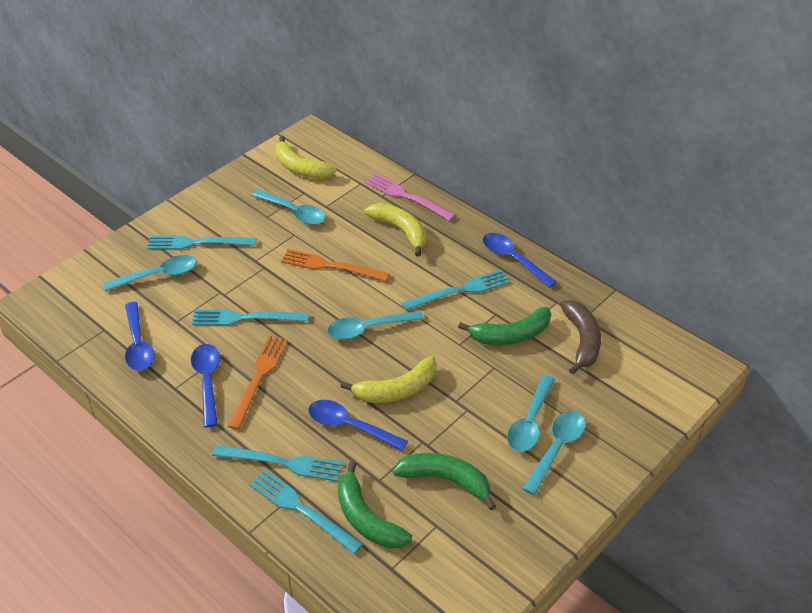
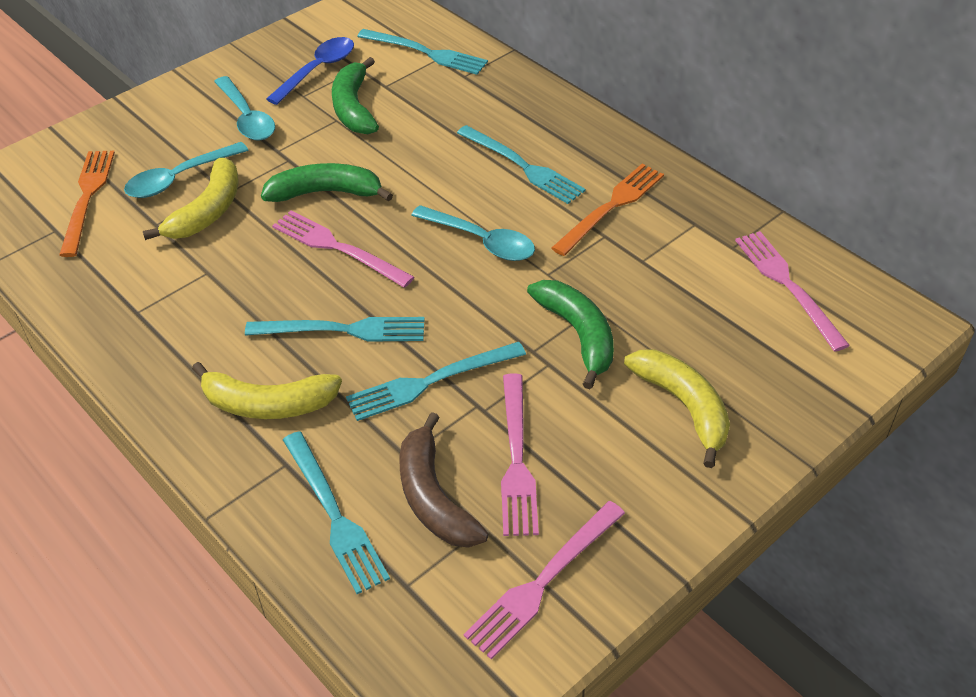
blue spoon: [125,302,155,371] [191,344,220,428] [308,400,408,451] [483,233,557,288] = 4 -> [266,37,354,105] = 1
pink fork: [365,174,455,221] = 1 -> [272,211,414,288] [464,501,625,659] [501,373,539,536] [735,231,850,352] = 4
turquoise spoon: [103,255,197,291] [252,189,325,225] [327,310,424,340] [507,375,555,452] [522,411,586,495] = 5 -> [124,142,248,198] [214,76,275,141] [411,205,535,261] = 3

